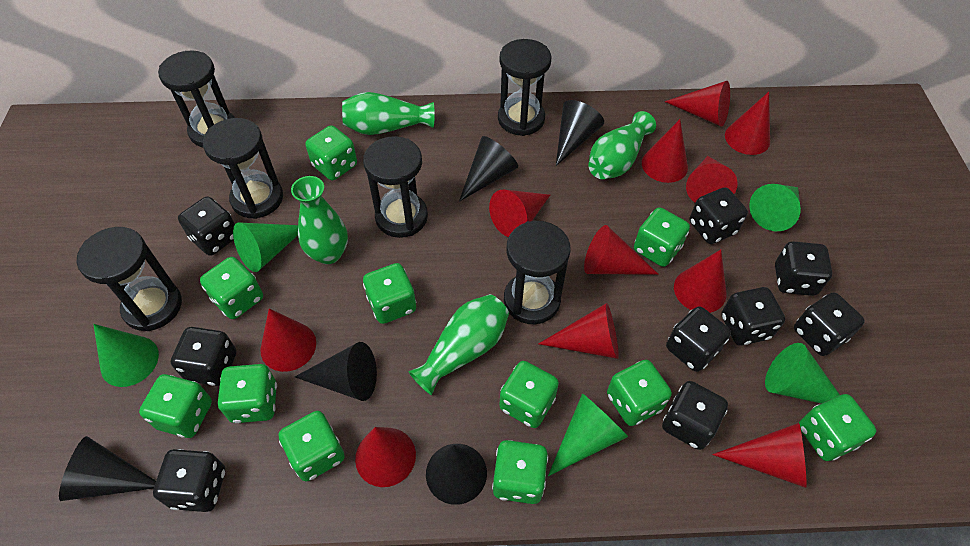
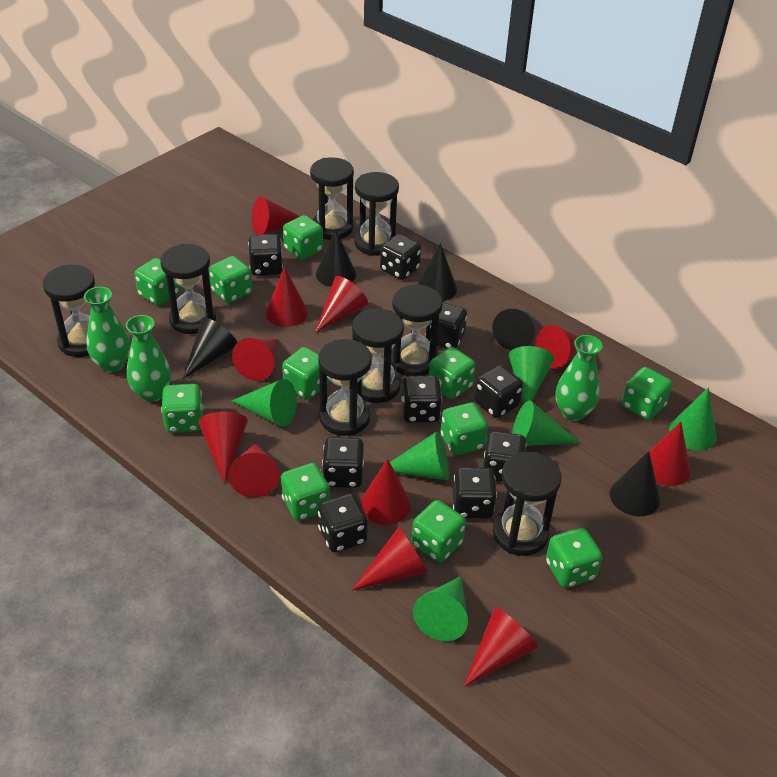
black hourglass: [77,227,182,331] [158,51,235,147] [203,118,283,219] [363,136,428,238] [498,39,551,136] [504,221,570,324] = 6 -> [43,265,95,357] [160,244,216,334] [310,157,354,240] [318,339,372,436] [352,308,404,403] [354,172,399,256] [391,284,443,376] [493,452,562,556] = 8
green cone: [93,324,159,387] [233,223,298,272] [548,393,628,476] [749,184,801,231] [765,343,840,404] = 5 -> [231,379,297,427] [378,432,449,480] [413,576,468,641] [509,346,554,405] [512,401,581,446] [669,387,717,451] = 6
green vase: [291,176,348,264] [342,92,435,135] [408,294,509,395] [589,111,656,179] = 4 -> [84,287,130,372] [126,315,171,402] [556,335,603,421] = 3

